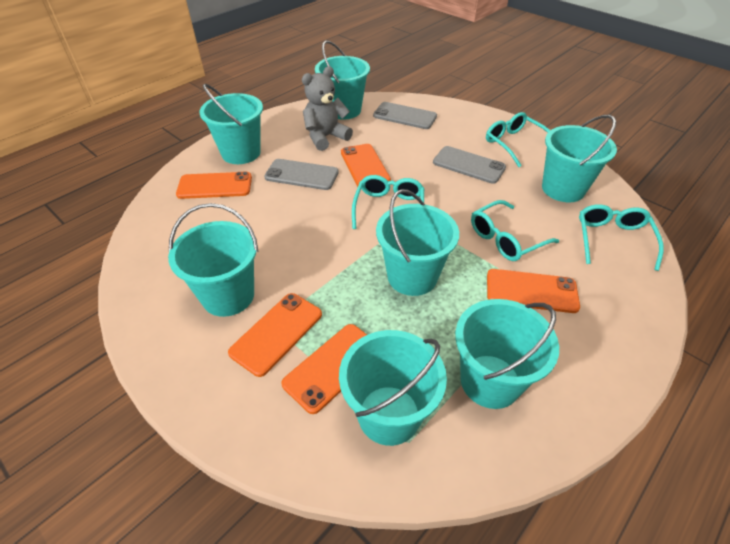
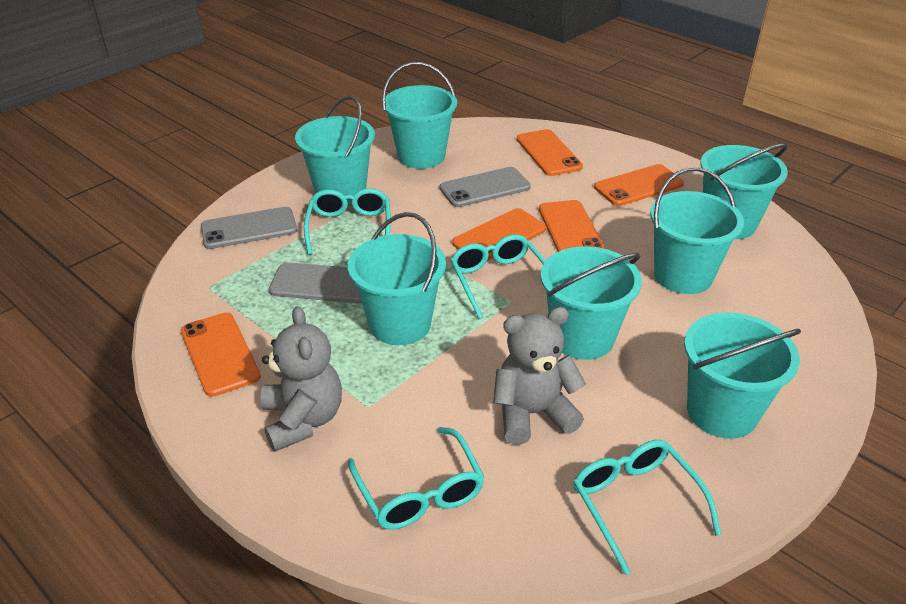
grey teddy bear: [302,66,353,151] = 1 -> [261,306,342,452] [493,307,586,445] = 2

